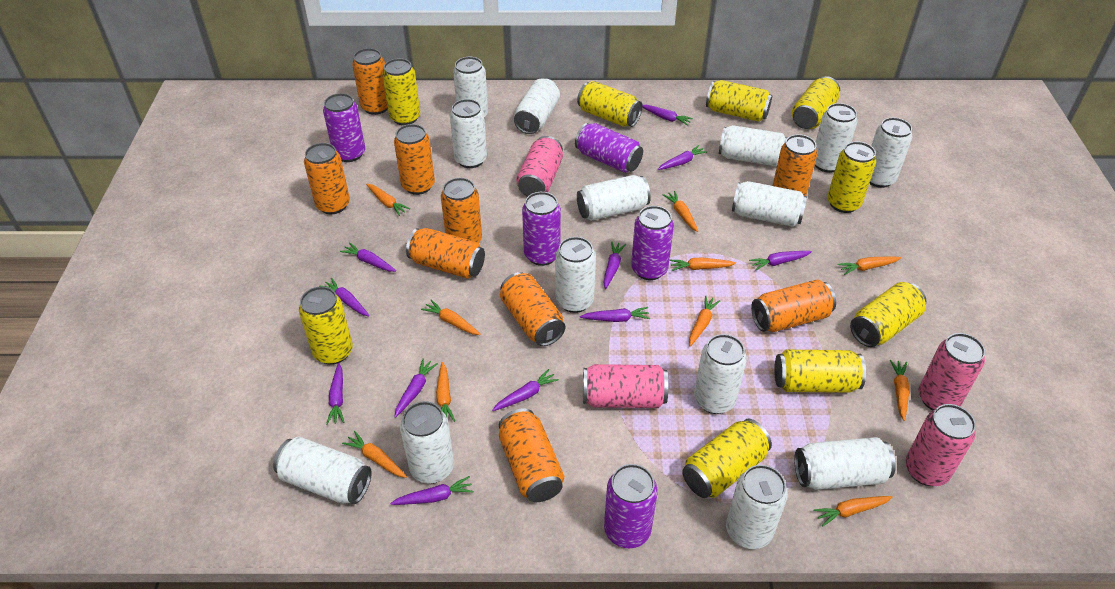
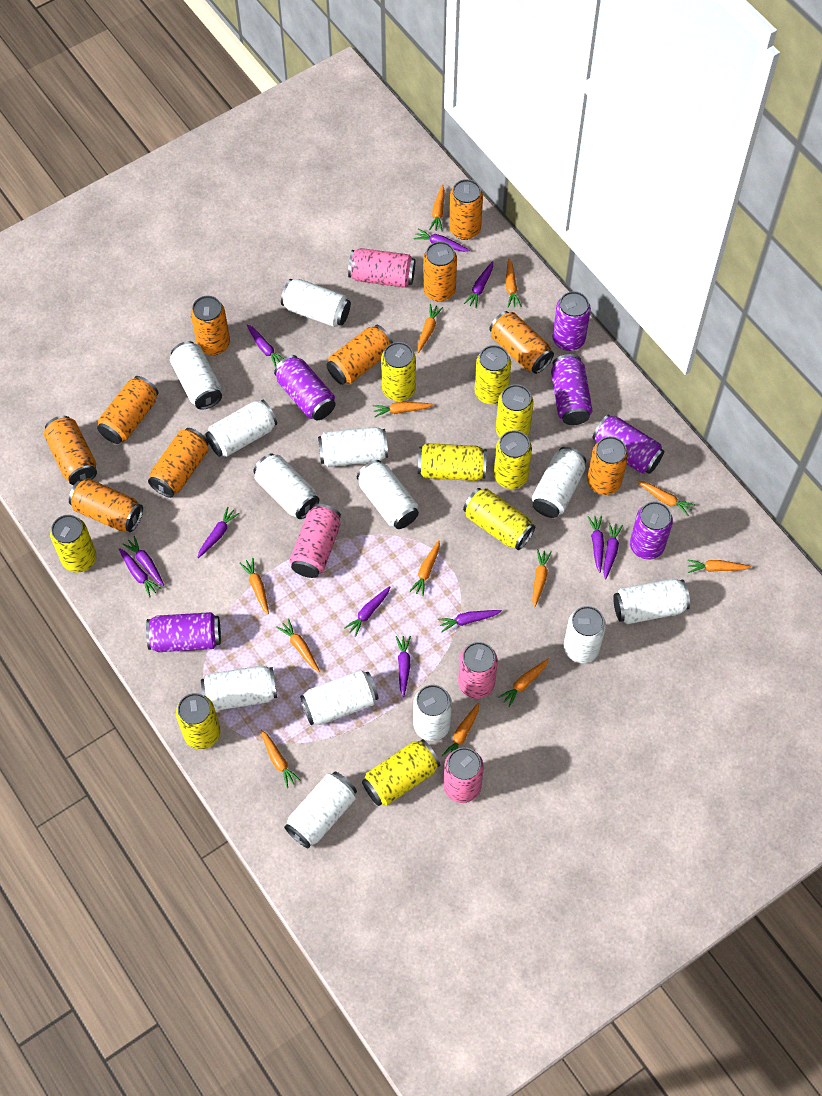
orange can: [304,143,350,214] [352,48,388,115] [394,124,435,195] [406,228,485,279] [441,178,482,243] [499,409,564,502] [500,272,565,346] [751,280,836,332] [773,134,817,196] = 9 -> [44,416,97,485] [69,478,143,532] [97,376,159,444] [148,428,209,498] [191,296,230,355] [326,325,393,385] [423,241,457,302] [449,179,483,240] [489,311,554,374] [587,436,628,495] = 10
orange carrot: [342,431,407,478] [366,184,410,216] [421,300,481,335] [436,362,455,422] [663,191,698,232] [669,257,736,271] [689,296,720,346] [813,496,893,527] [838,256,901,275] [890,360,909,421] = 10 -> [239,558,269,614] [260,730,301,788] [277,619,320,672] [373,402,434,417] [410,540,440,596] [417,304,443,353] [429,184,445,231] [442,703,479,756] [498,659,549,707] [506,259,521,308] [532,549,552,608] [637,481,695,516] [687,559,751,573] = 13
purple can: [323,93,365,162] [522,192,561,266] [575,123,643,173] [604,464,658,548] [631,206,674,280] = 5 -> [146,612,221,652] [274,355,336,421] [551,354,593,425] [552,291,591,351] [592,414,664,474] [630,502,673,560] = 6
white can: [273,437,372,504] [400,401,454,484] [450,99,487,168] [453,57,488,118] [514,78,560,134] [555,237,596,313] [577,175,651,221] [694,334,747,414] [719,125,787,166] [726,465,788,549] [732,181,807,227] [794,437,896,490] [815,103,858,173] [869,117,912,188] = 14 -> [170,341,222,410] [201,665,277,711] [205,400,277,457] [253,453,320,519] [281,279,351,327] [284,772,357,848] [300,670,379,725] [318,427,388,467] [357,460,419,529] [413,685,452,741] [532,447,586,518] [564,606,606,663] [613,578,690,624] = 13

